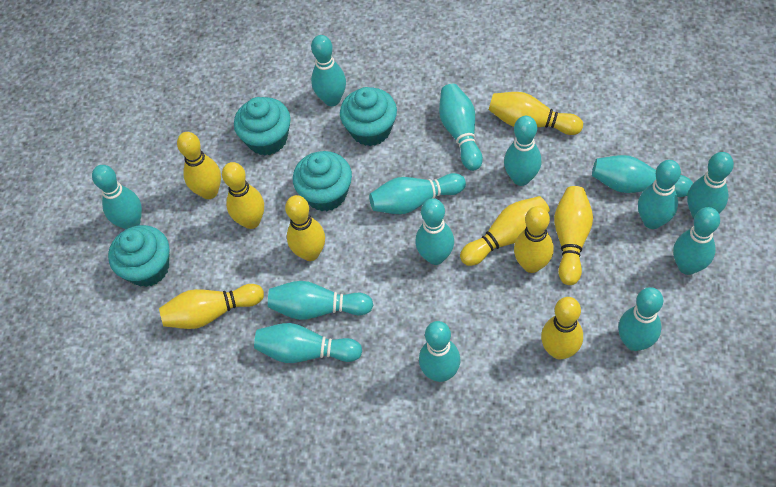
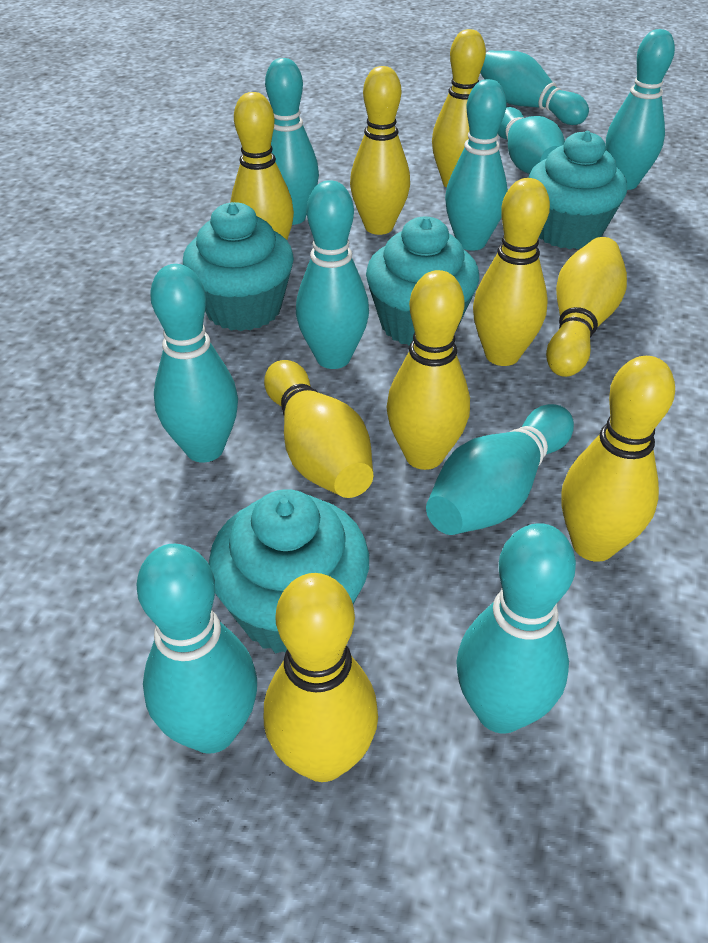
turquoise bowling pin: [92,165,142,229] [254,323,362,363] [268,281,373,320] [311,35,346,106] [369,173,466,214] [416,198,454,265] [419,321,461,382] [439,84,483,171] [504,116,541,186] [592,155,693,197] [618,287,663,351] [638,160,681,229] [673,207,720,275] [687,152,734,218] = 14 -> [136,544,257,754] [150,264,238,462] [265,58,319,225] [296,180,369,369] [426,404,574,535] [445,79,508,251] [456,523,576,734] [480,51,589,125] [498,107,565,174] [606,29,675,190] = 10

